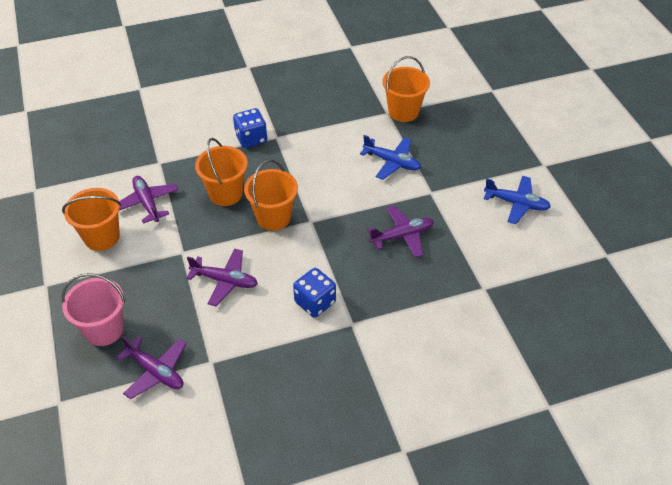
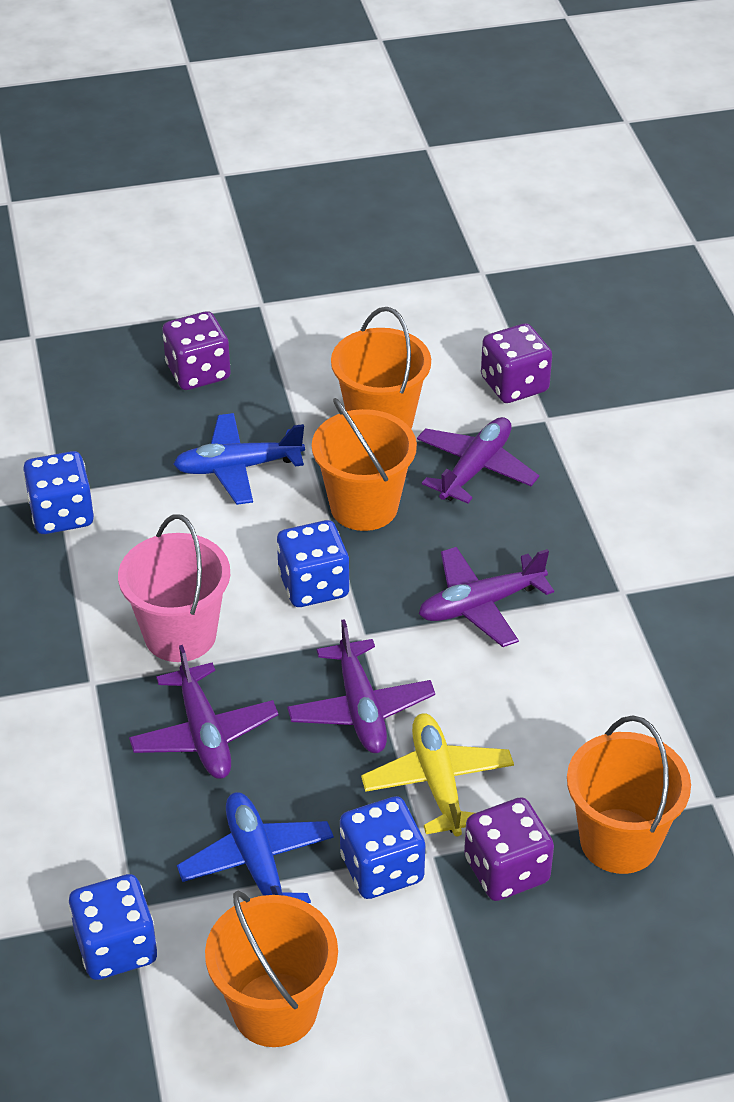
blue dice: [233,108,267,148] [293,268,336,318] = 2 -> [23,451,94,534] [69,874,157,980] [277,520,350,607] [340,796,425,899] = 4
purple dice: none = 0 -> [162,311,231,390] [464,797,554,901] [481,323,552,403] = 3
yellow plane: none = 0 -> [361,713,514,836] = 1

